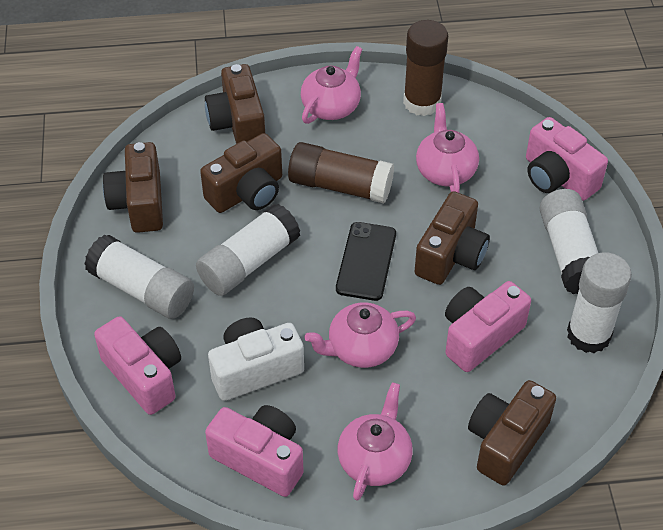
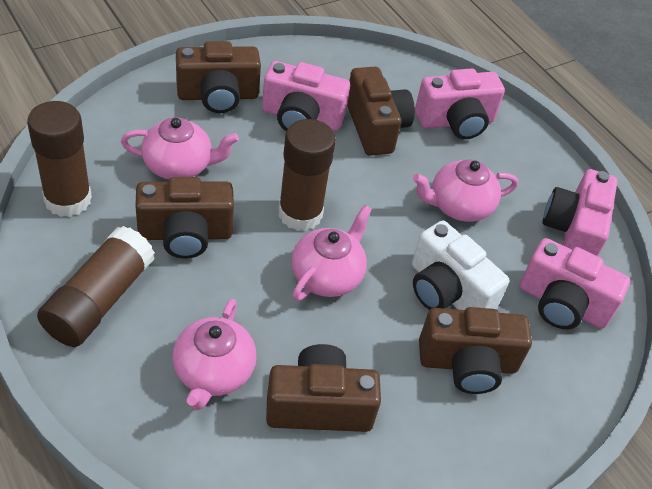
black phone: [336,222,396,301] = 1 -> none = 0
brown glue stick: [288,142,394,203] [403,20,448,116] = 2 -> [27,101,92,217] [37,226,155,347] [278,119,336,231] = 3
white glue stick: [84,234,194,319] [196,204,300,296] [539,189,598,294] [567,252,632,353] = 4 -> none = 0

